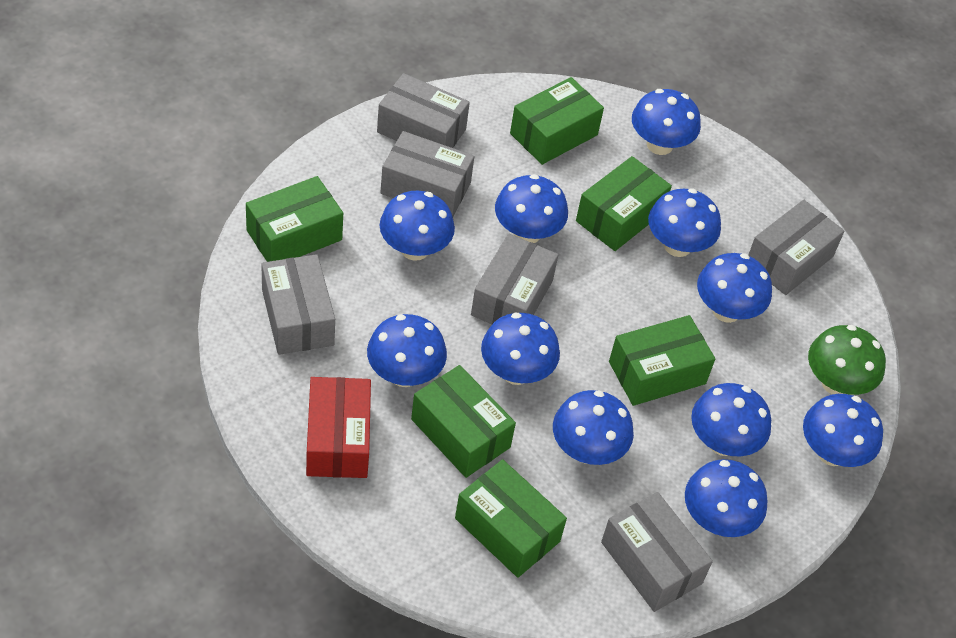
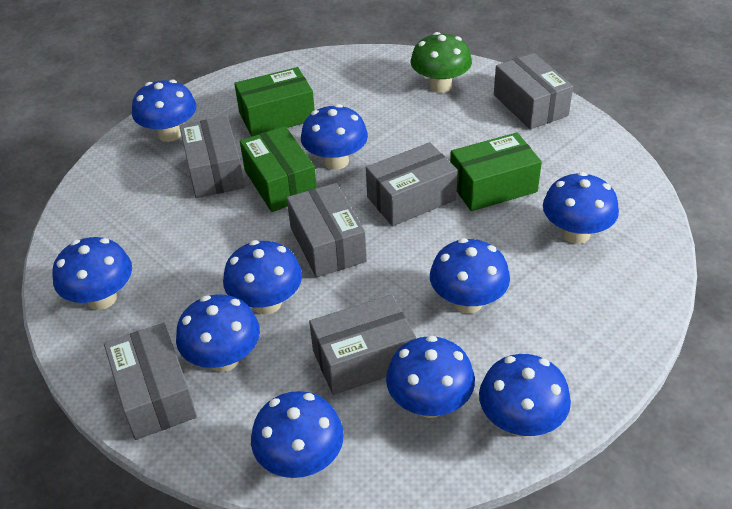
blue mushroom: [367,314,447,387] [380,191,455,261] [481,313,560,385] [495,174,568,243] [553,390,634,465] [632,89,701,155] [648,189,721,257] [685,459,767,537] [691,383,771,456] [697,253,772,323] [803,394,883,467] = 11 -> [52,237,132,310] [132,79,196,142] [176,294,260,372] [223,240,302,315] [251,391,344,478] [301,104,368,170] [386,335,475,418] [430,238,510,313] [479,354,571,437] [543,172,619,244] = 10
green box: [246,176,343,262] [411,365,516,478] [455,459,567,578] [510,77,604,165] [576,156,672,251] [609,315,715,406] = 6 -> [234,67,315,137] [240,126,317,212] [450,132,542,211] = 3
red box: [306,377,371,478] = 1 -> none = 0

